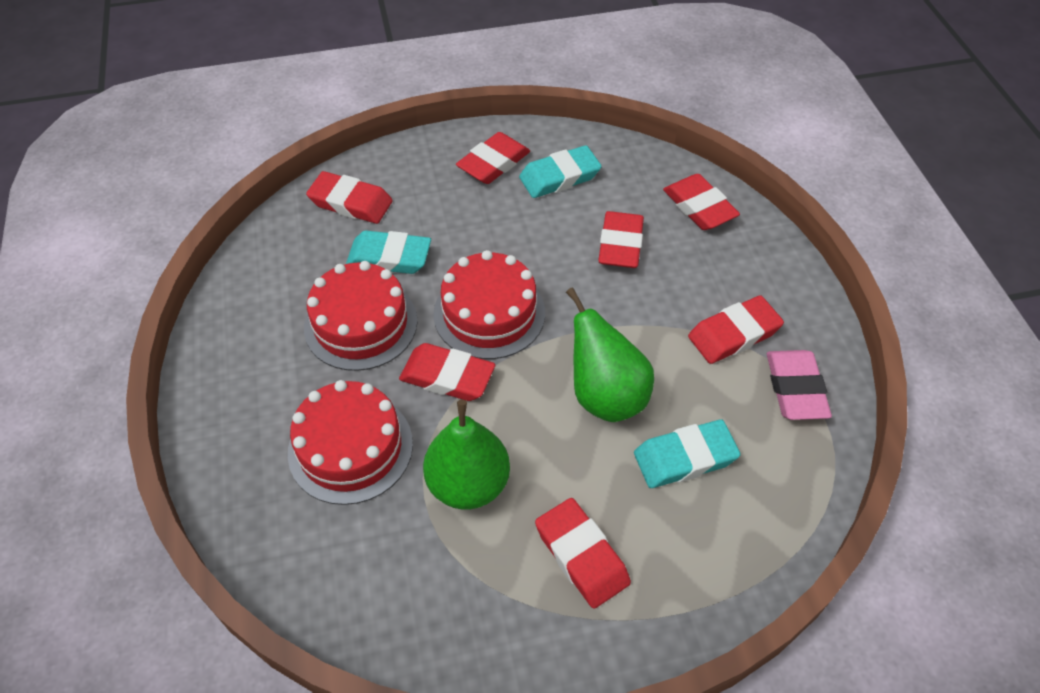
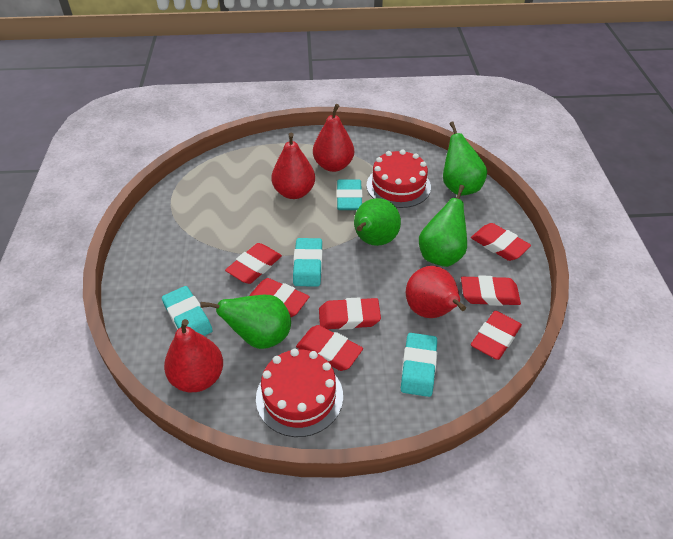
green pear: [423,400,510,510] [566,287,654,422] = 2 -> [200,295,291,349] [354,198,401,246] [419,185,467,267] [443,121,487,196] = 4
pink eraser: [767,350,832,420] = 1 -> none = 0
red cake: [288,380,413,505] [304,261,418,371] [433,250,545,359] = 3 -> [256,349,343,437] [367,150,431,208] = 2
red pear: none = 0 -> [164,319,223,392] [271,133,315,199] [313,104,354,172] [406,266,466,318] = 4
turquoise eraser: [346,230,431,274] [519,145,602,198] [634,420,741,488] = 3 -> [162,286,213,336] [293,238,322,287] [337,179,363,210] [401,333,437,397] = 4

